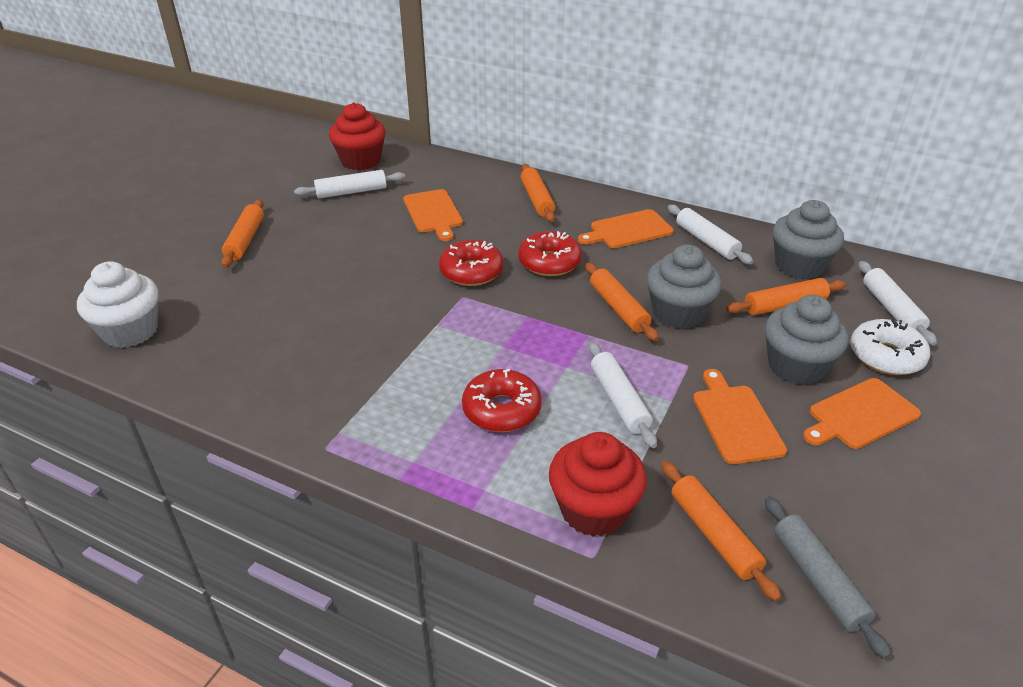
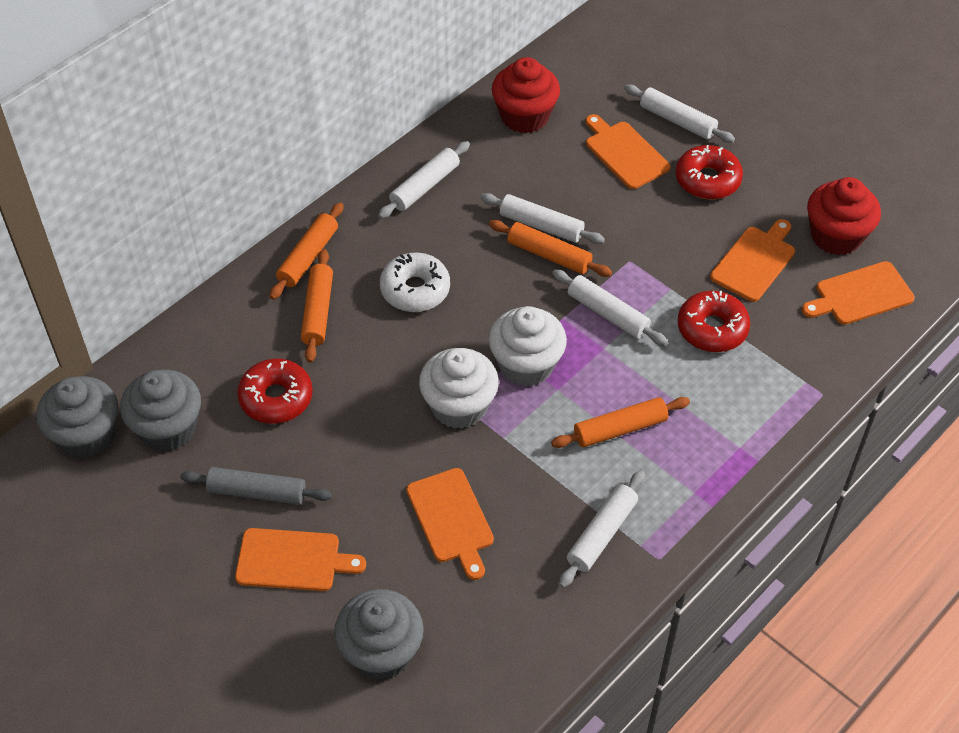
orange cutting board: [403,189,463,241] [578,209,674,248] [693,369,787,464] [803,378,921,449] = 4 -> [235,528,366,591] [406,468,494,580] [586,114,670,189] [710,219,795,302] [802,261,915,325] = 5
orange rolling pin: [221,199,264,268] [521,164,555,222] [585,263,659,341] [661,461,781,601] [726,278,846,315] = 5 -> [269,202,344,299] [301,249,333,363] [489,220,612,277] [551,397,690,448] = 4
white cupcake: [77,261,158,348] = 1 -> [419,348,499,429] [489,306,567,386] = 2
white rolling pin: [294,170,405,198] [588,342,657,448] [668,205,753,264] [858,261,937,345] = 4 -> [378,141,470,219] [480,193,605,244] [552,269,668,345] [559,470,645,588] [624,85,735,143] = 5

